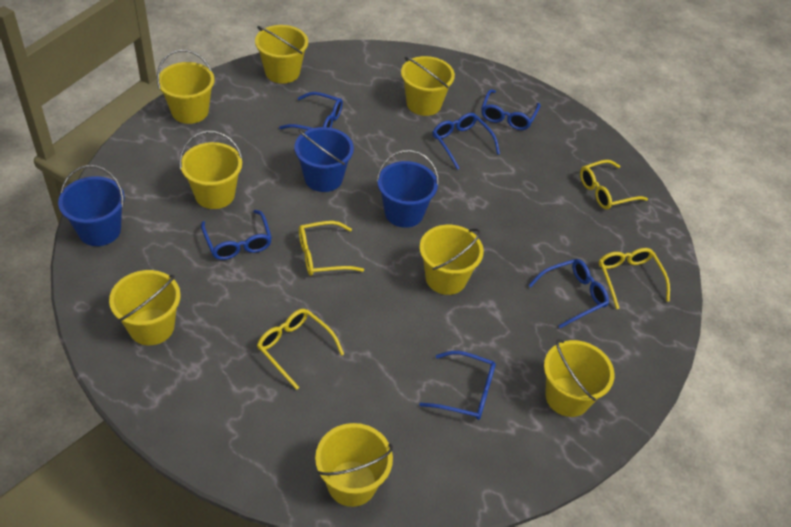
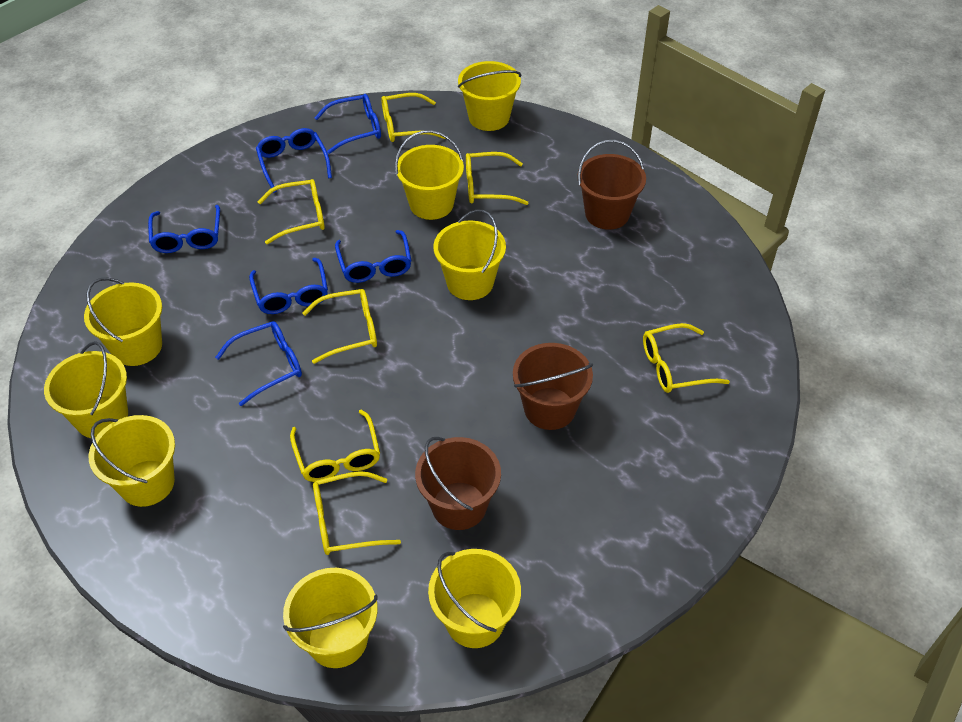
blue bucket: [58,165,125,246] [294,127,354,192] [376,150,439,228] = 3 -> none = 0
brown bucket: none = 0 -> [415,437,501,530] [513,343,593,430] [577,140,646,230] = 3
yellow glasses: [257,309,344,390] [299,221,364,276] [580,160,648,210] [599,248,670,309] = 4 -> [258,179,325,244] [290,409,380,482] [303,289,377,364] [313,471,401,555] [381,93,445,142] [466,152,528,205] [643,323,730,393] = 7

